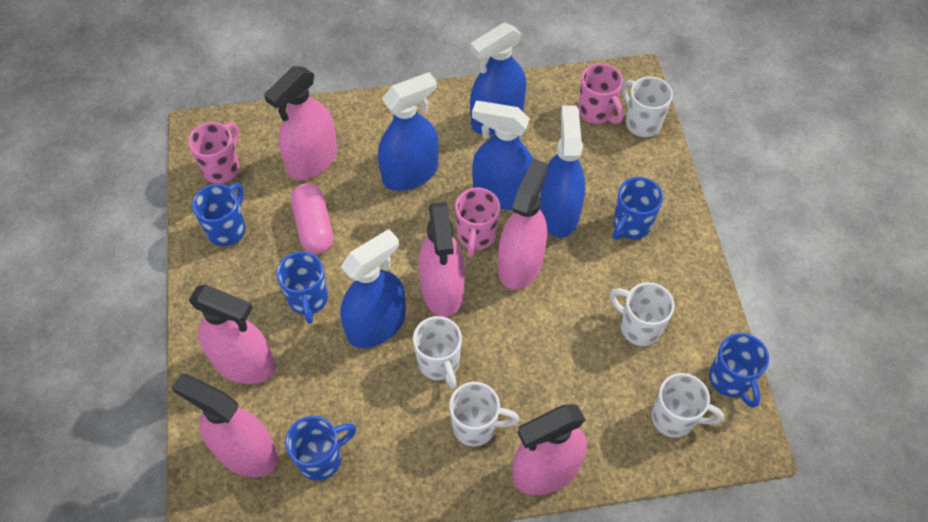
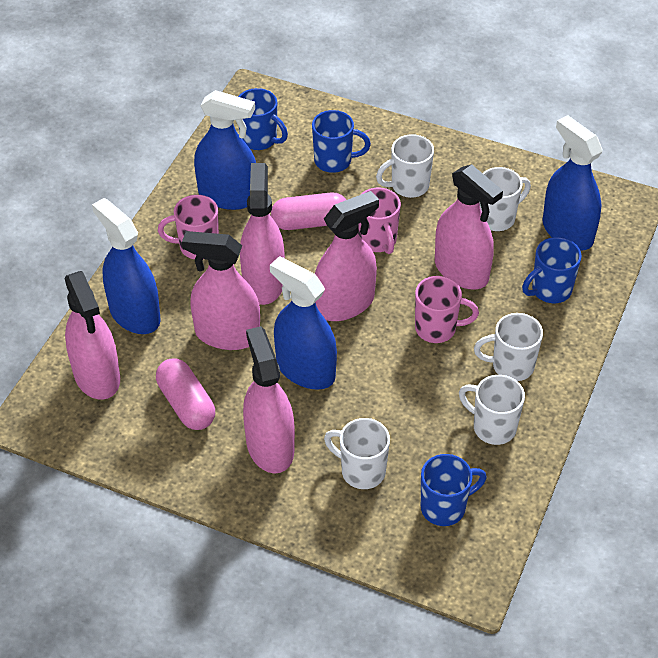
blue mug: [192,183,246,246] [276,251,328,324] [285,416,356,481] [613,177,663,240] [709,333,769,408] = 5 -> [238,88,288,150] [312,110,371,173] [421,454,487,526] [522,237,582,303] = 4
blue spray bottle: [340,229,406,348] [378,72,439,191] [470,22,526,135] [472,101,534,210] [539,106,585,238] = 5 -> [92,198,161,334] [194,90,256,210] [270,256,337,390] [543,115,603,251] = 4
pink capsule: [291,183,333,254] = 1 -> [156,358,215,430] [271,192,346,230] = 2

